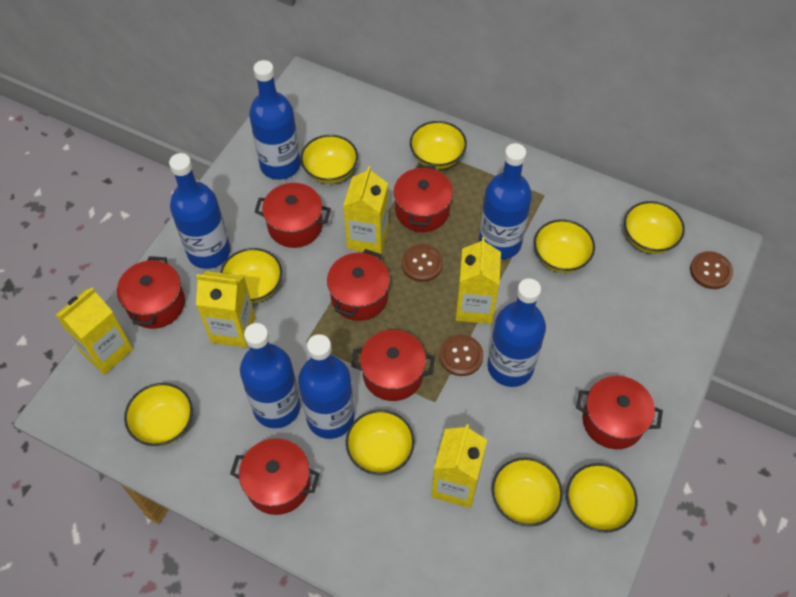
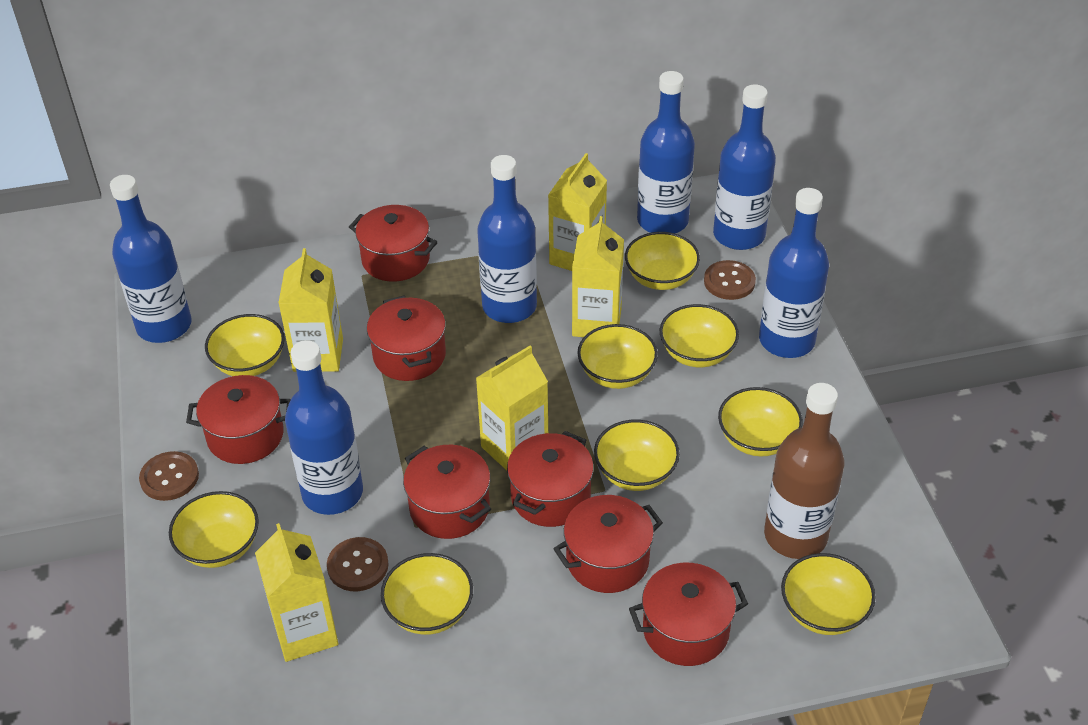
brown bottle: none = 0 -> [764,383,844,559] = 1

